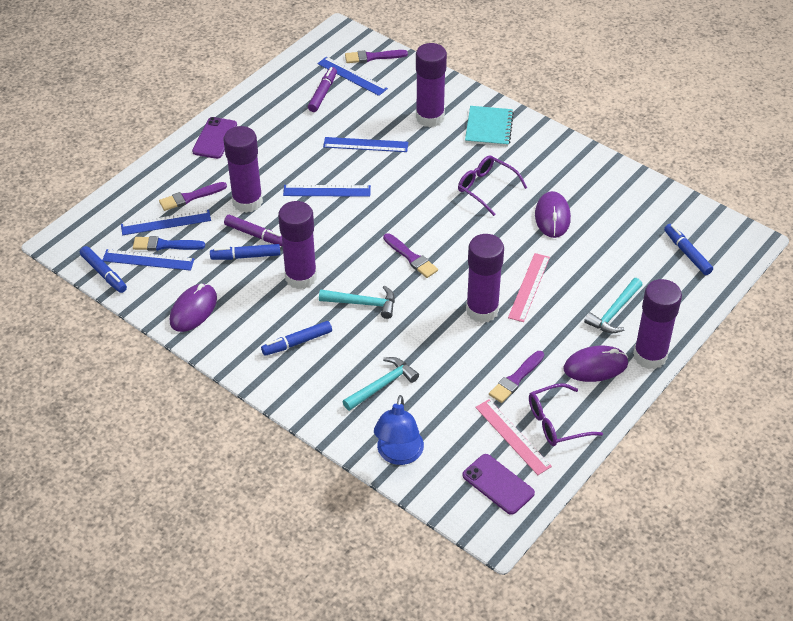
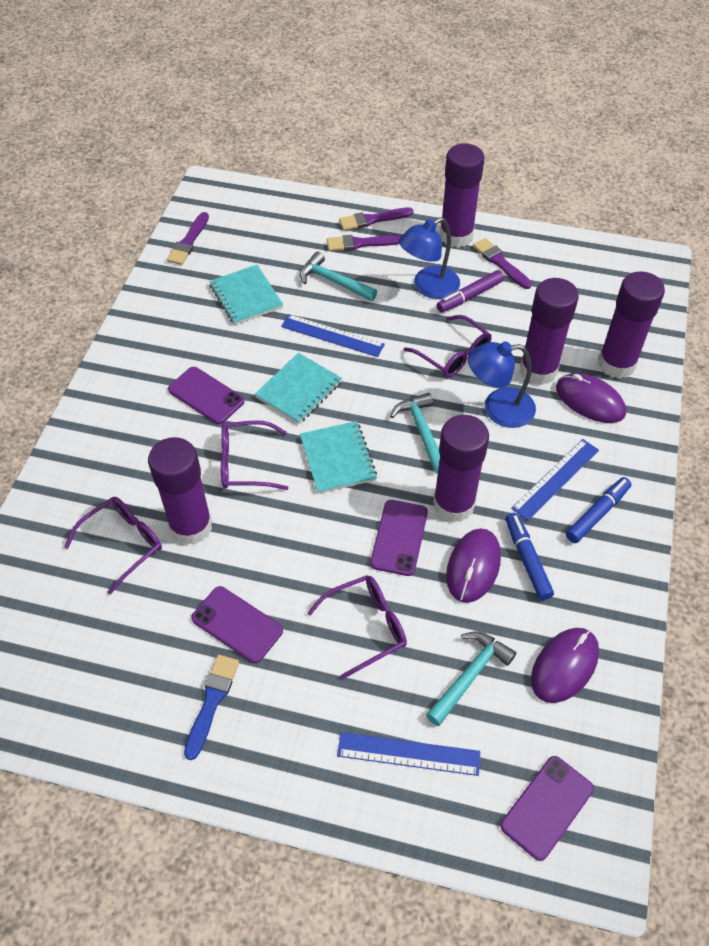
blue lamp: [374,395,424,465] = 1 -> [399,217,460,299] [468,341,536,428] = 2
blue marker: [80,246,127,293] [210,244,280,260] [261,321,332,356] [664,224,713,275] = 4 -> [506,513,554,600] [566,477,631,543] = 2
blue ruler: [103,249,194,271] [121,210,211,235] [283,185,371,197] [317,57,388,96] [323,137,408,152] = 5 -> [281,314,385,357] [337,732,480,776] [511,439,599,521] = 3
pink ruler: [475,399,552,475] [508,253,550,322] = 2 -> none = 0
purple glasses: [458,155,527,216] [529,383,603,446] = 2 -> [64,497,162,594] [221,420,288,490] [308,575,407,680] [404,315,492,378] = 4
purple marker: [224,215,283,247] [308,67,337,112] = 2 -> [437,270,504,313] = 1
purple phone: [192,117,237,159] [462,454,535,515] = 2 -> [168,367,244,424] [191,586,283,663] [370,500,428,576] [500,756,594,861] = 4
turquoise notebook: [465,106,514,147] = 1 -> [209,265,283,325] [255,353,342,424] [300,421,377,494] = 3

